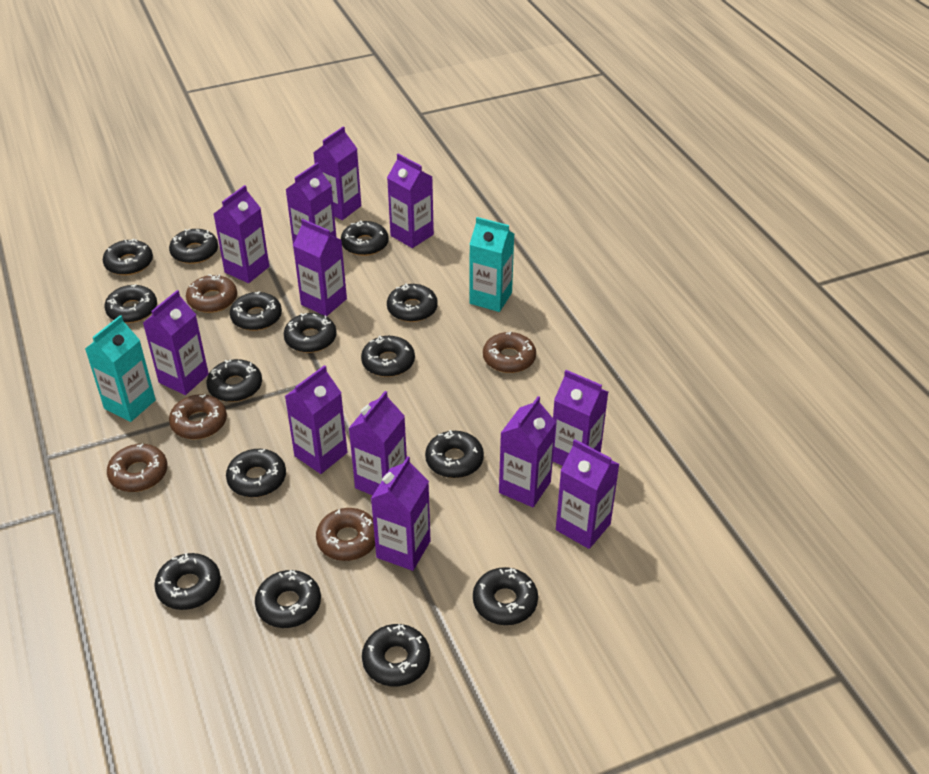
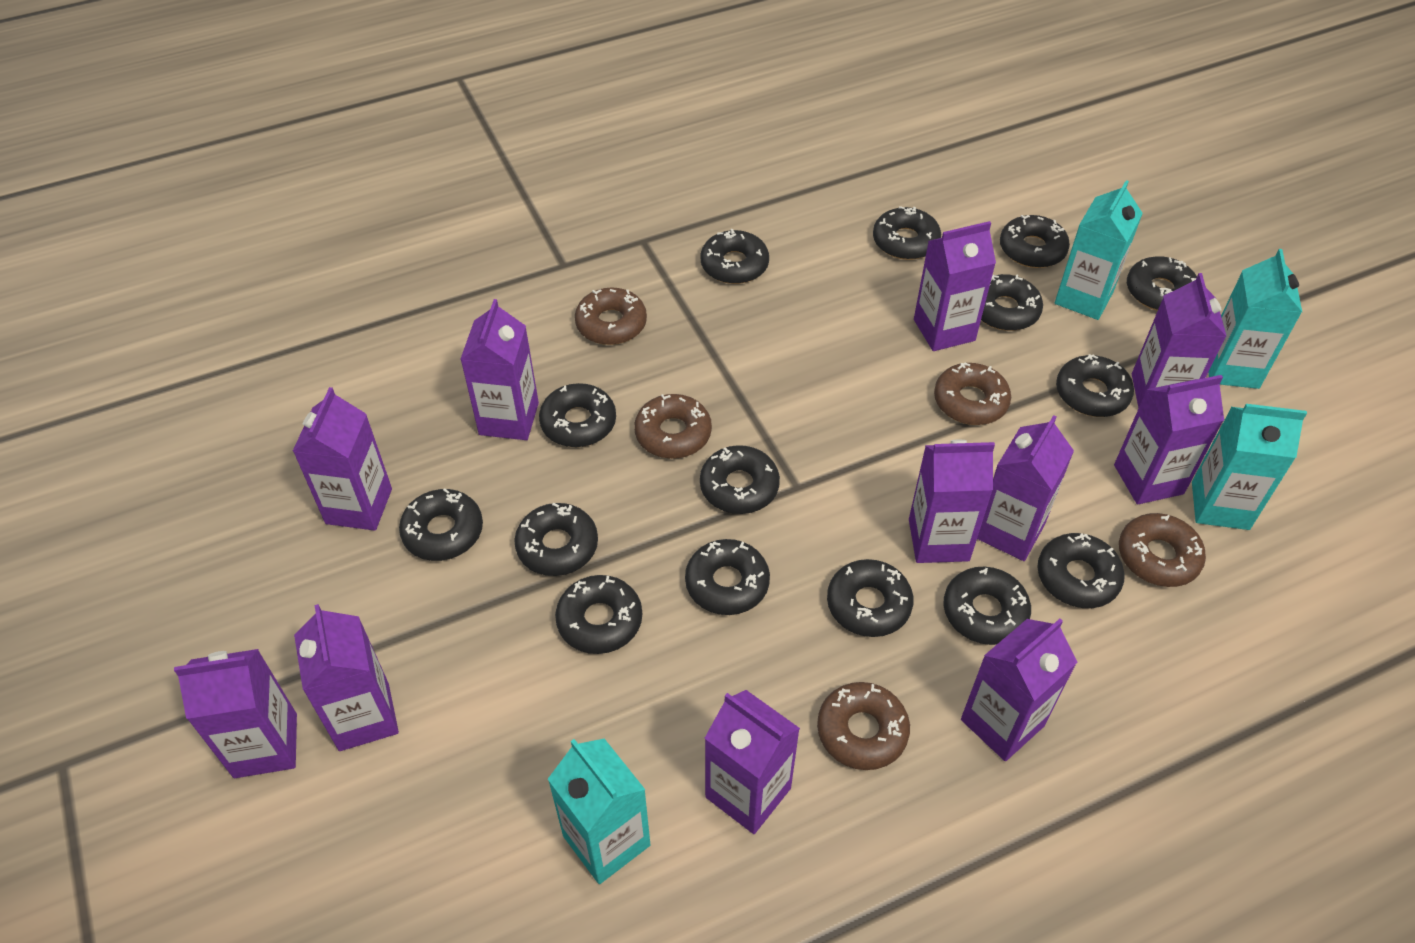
purple carton: [143,290,209,395] [214,185,269,283] [285,163,337,244] [285,365,347,474] [293,219,347,316] [313,126,361,220] [348,391,407,495] [371,456,430,571] [387,154,434,248] [499,396,556,507] [553,370,608,466] [556,439,619,549] = 12 -> [174,649,297,778] [293,387,392,531] [294,604,399,751] [460,299,539,440] [705,690,800,834] [909,440,995,563] [914,221,996,351] [961,619,1077,761] [977,415,1074,561] [1114,375,1224,504] [1132,273,1226,408] = 11
turquoise carton: [85,315,156,422] [469,217,514,312] = 2 -> [548,739,650,884] [1055,180,1143,320] [1192,404,1307,530] [1208,249,1302,389] = 4

